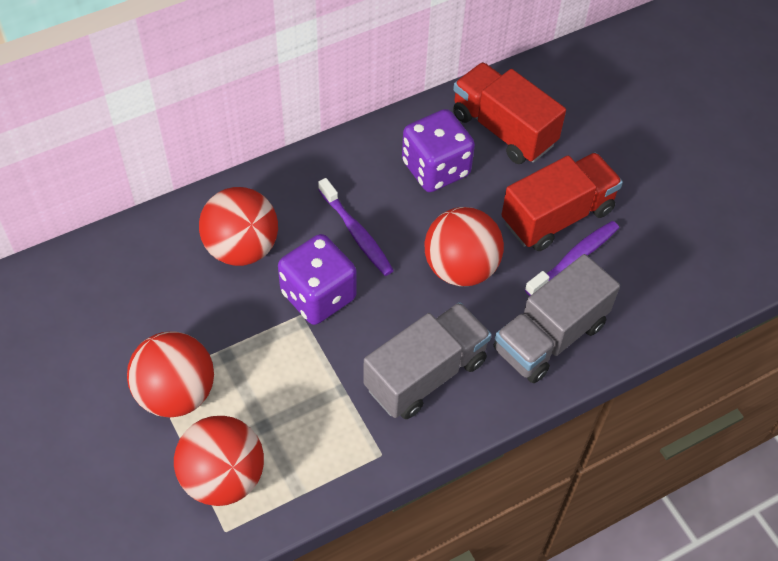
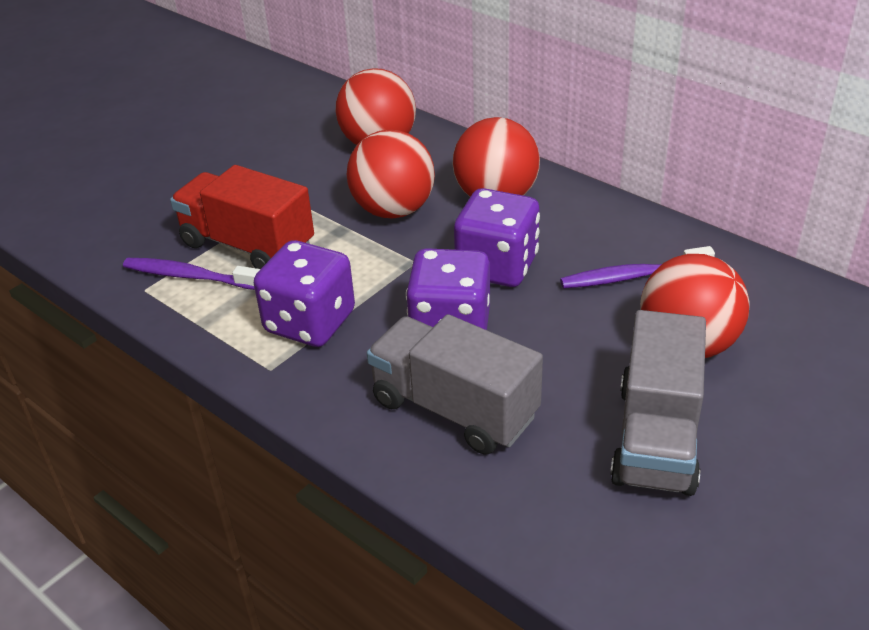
purple dice: [278,234,357,325] [402,109,475,192] = 2 -> [254,240,355,347] [406,248,490,330] [454,188,540,287] = 3
red truck: [453,62,566,164] [501,153,623,251] = 2 -> [170,165,314,269] = 1

